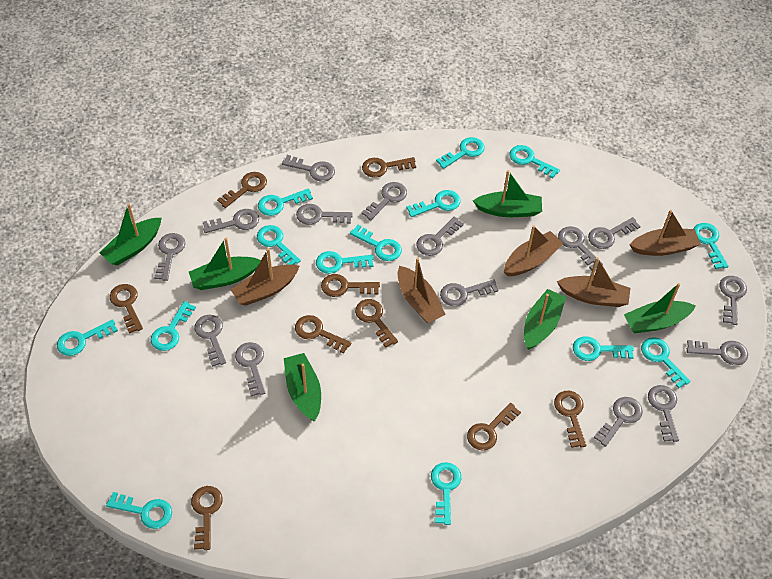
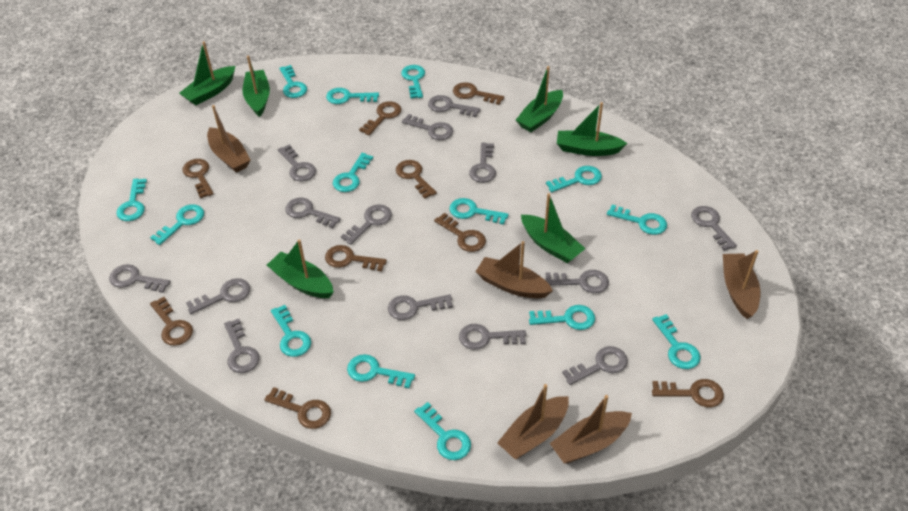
grey key: [154,233,185,281] [194,315,226,367] [203,209,259,233] [235,342,265,396] [282,155,335,182] [296,204,353,225] [361,182,407,220] [416,217,464,256] [440,279,498,306] [558,226,603,270] [588,217,641,249] [594,397,643,447] [648,385,679,442] [687,340,748,365] [719,276,747,325] = 15 -> [109,264,171,293] [186,278,250,314] [224,319,259,373] [278,145,316,181] [285,198,341,228] [341,204,392,245] [388,294,453,320] [402,114,453,140] [428,95,481,117] [459,324,526,350] [469,142,496,183] [545,270,609,293] [562,346,628,385] [691,206,737,251] = 14

